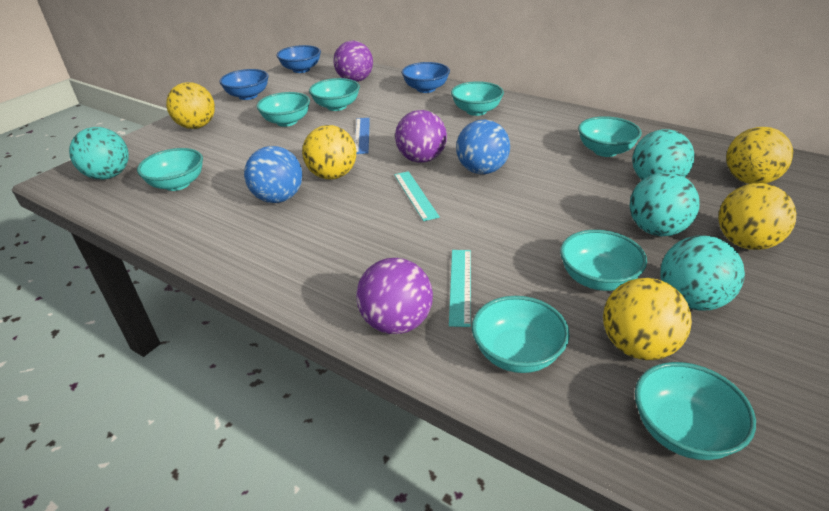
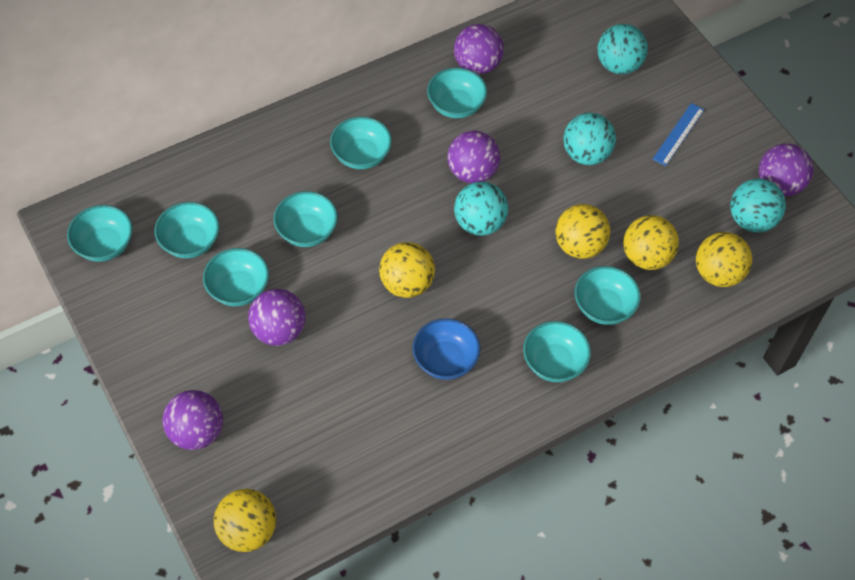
blue ball: [244,146,302,203] [456,120,510,174] = 2 -> none = 0
blue bowl: [219,69,269,100] [277,45,321,73] [402,62,450,93] = 3 -> [413,318,480,380] = 1
purple ball: [334,41,373,82] [356,258,433,334] [395,110,447,163] = 3 -> [163,390,223,450] [248,289,306,346] [447,131,500,183] [454,24,504,75] [759,143,813,196] = 5
turquoise ruler: [394,171,440,221] [449,250,471,327] = 2 -> none = 0

